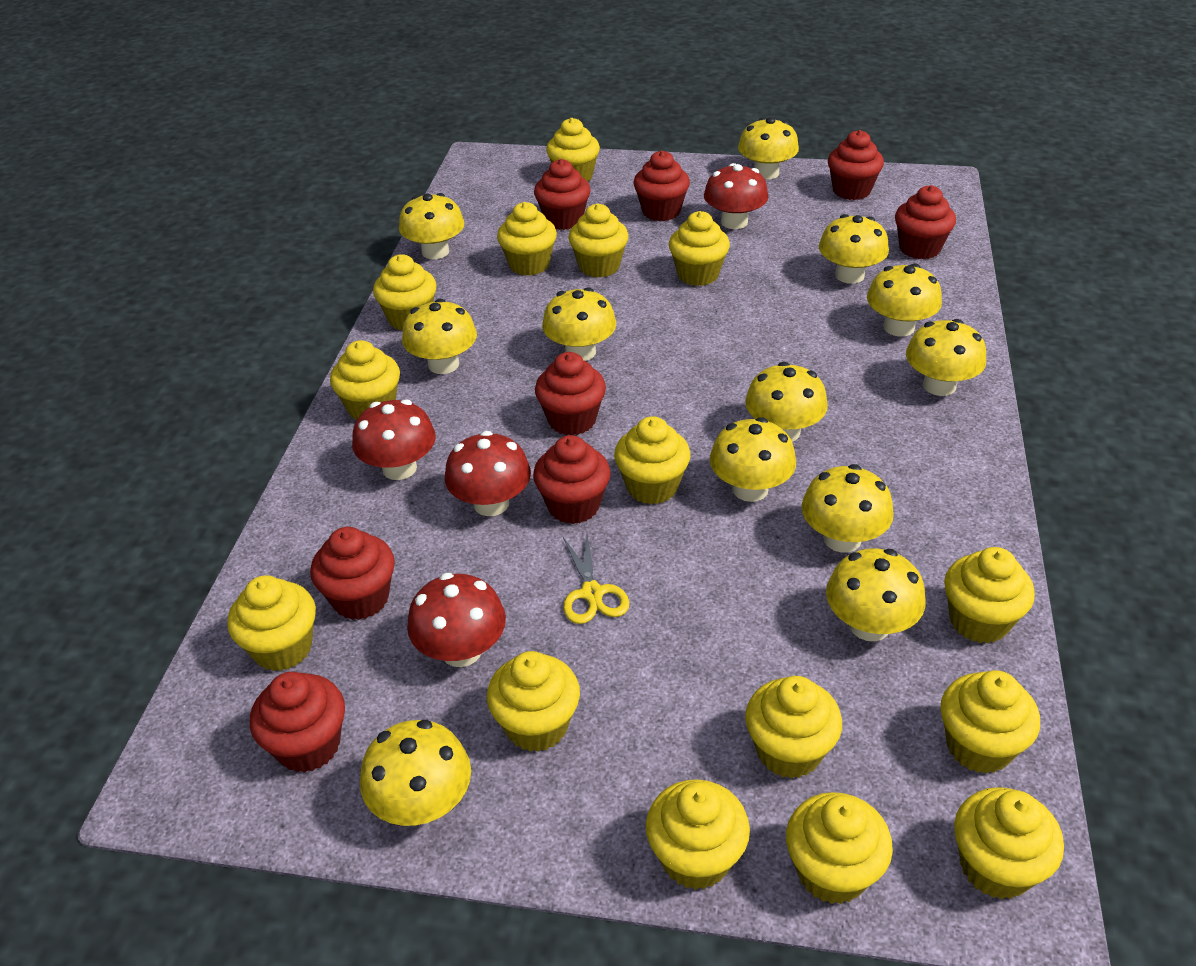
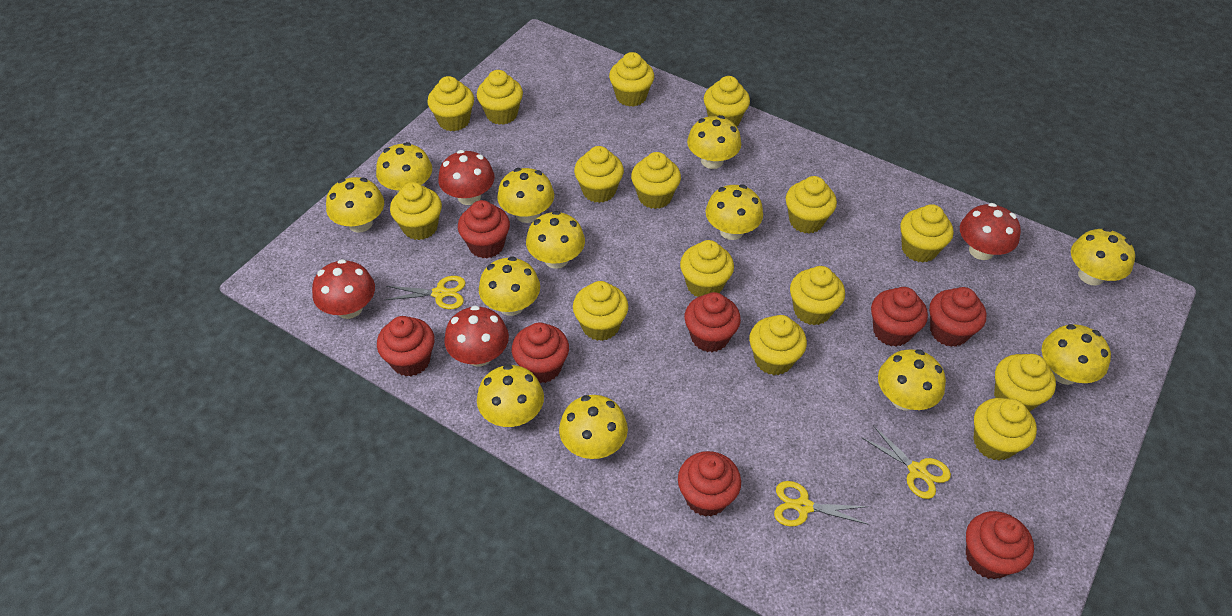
yellow scissors: [563,534,629,624] = 1 -> [385,276,465,309] [774,481,869,527] [861,425,951,499] = 3

